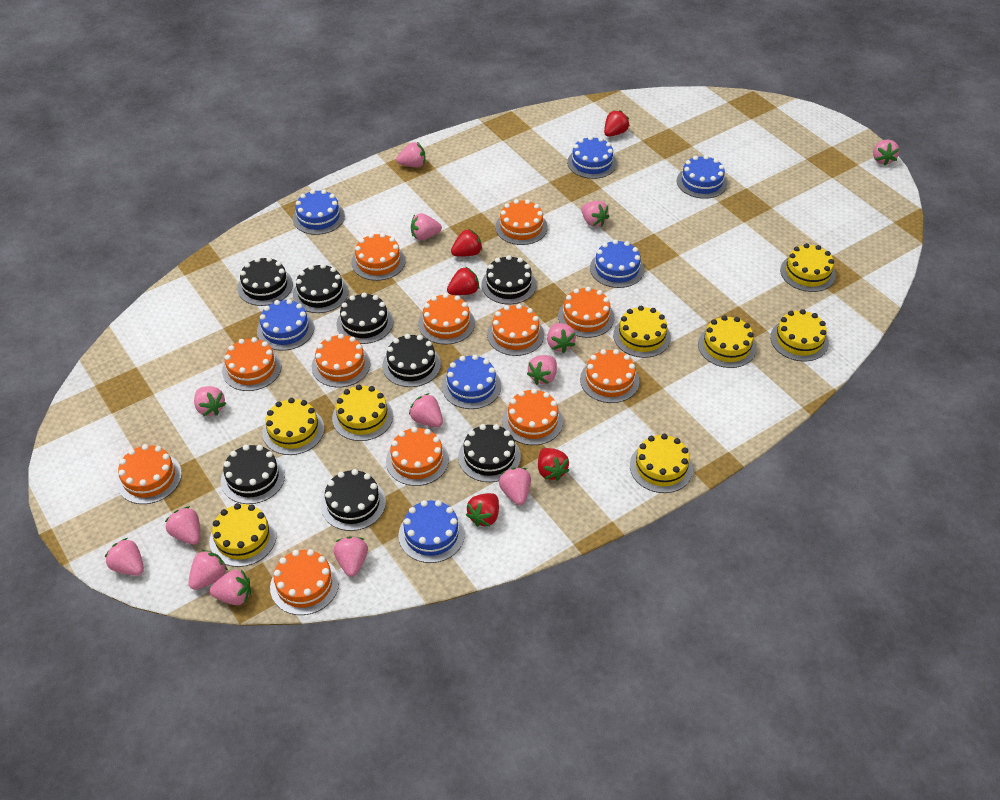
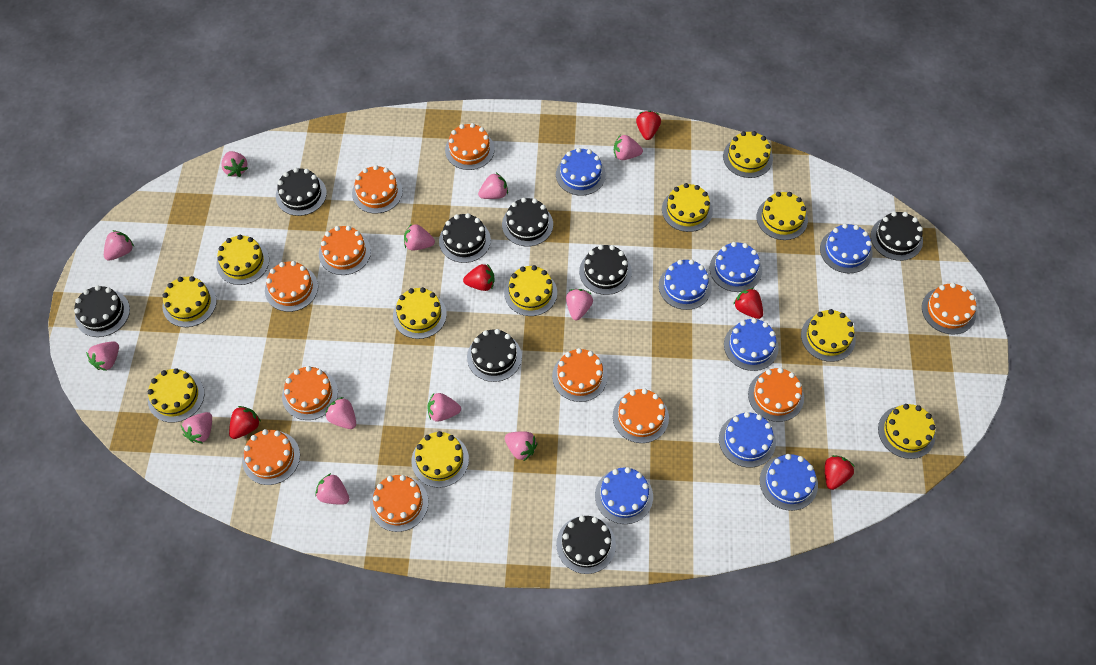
blue cake: [257,299,314,351] [293,190,345,235] [398,500,465,563] [442,354,501,409] [567,136,617,179] [590,240,644,288] [677,155,727,199] = 7 -> [556,148,606,196] [595,467,653,524] [659,259,712,310] [710,242,762,292] [719,412,776,468] [724,318,779,371] [760,454,818,511] [820,224,872,273] = 8
orange cake: [117,444,182,504] [222,337,281,391] [270,549,339,615] [312,334,370,387] [352,233,405,281] [386,427,449,486] [418,293,475,345] [487,304,544,356] [495,199,548,245] [502,388,563,445] [558,287,614,338] [580,349,639,403] = 12 -> [242,429,300,485] [265,261,318,312] [282,366,338,420] [319,226,371,275] [352,165,403,214] [370,475,428,532] [445,123,494,170] [552,348,607,402] [613,389,669,443] [748,368,804,422] [922,283,976,335] = 11
pink strawberry: [105,538,144,576] [165,506,200,545] [189,550,228,590] [194,386,226,416] [209,569,251,605] [334,536,368,577] [396,142,425,167] [409,393,443,427] [411,213,442,240] [499,467,531,505] [527,355,557,385] [547,323,576,353] [581,201,610,227] [873,140,899,165] = 14 -> [86,341,119,371] [104,230,134,261] [181,412,212,443] [221,151,248,177] [315,473,349,505] [326,397,356,429] [404,224,435,250] [427,393,461,422] [478,173,508,199] [505,431,538,461] [566,289,593,320] [614,134,643,160] = 12
yellow cake: [209,503,277,567] [262,398,324,455] [332,385,393,441] [613,306,671,358] [630,434,693,493] [698,315,756,368] [770,309,829,361] [780,243,836,292] = 8 -> [148,368,205,423] [162,276,217,327] [216,235,269,285] [393,287,447,339] [411,431,469,488] [504,265,557,316] [662,183,713,232] [723,131,773,178] [756,192,808,240] [801,309,856,362] [878,404,936,459] = 11

